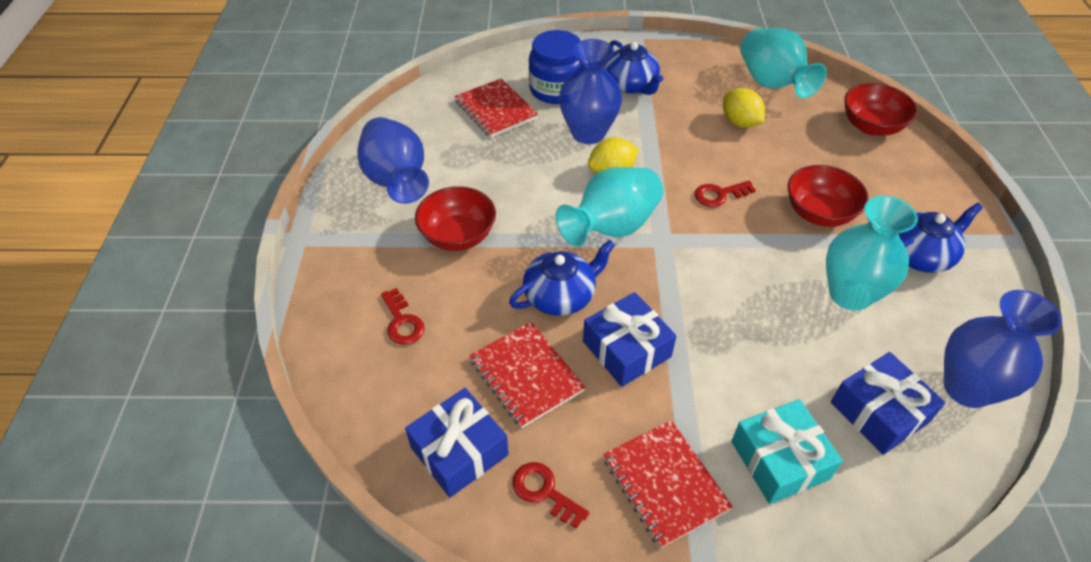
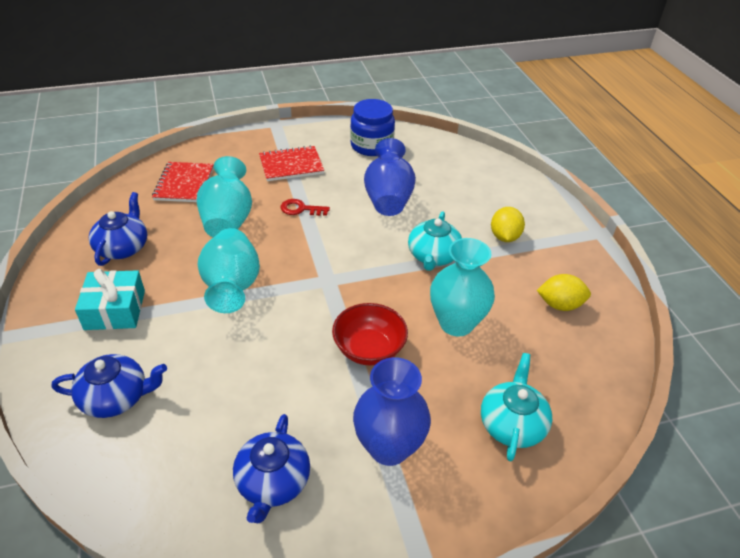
blue gift: [405,388,509,498] [583,292,676,387] [831,352,946,455] = 3 -> none = 0
blue vase: [357,117,429,204] [559,39,622,144] [944,290,1062,408] = 3 -> [353,357,431,466] [364,138,416,216] = 2
red bowl: [415,186,496,251] [788,165,869,227] [844,83,918,136] = 3 -> [332,303,408,366] = 1
red key: [381,288,424,345] [512,462,589,529] [695,181,756,207] = 3 -> [281,199,330,216] = 1
red notebook: [454,78,538,138] [469,322,586,428] [603,420,733,548] = 3 -> [152,162,214,202] [259,146,324,181] = 2
turquoise teapot: none = 0 -> [408,211,462,271] [481,353,552,461] = 2

